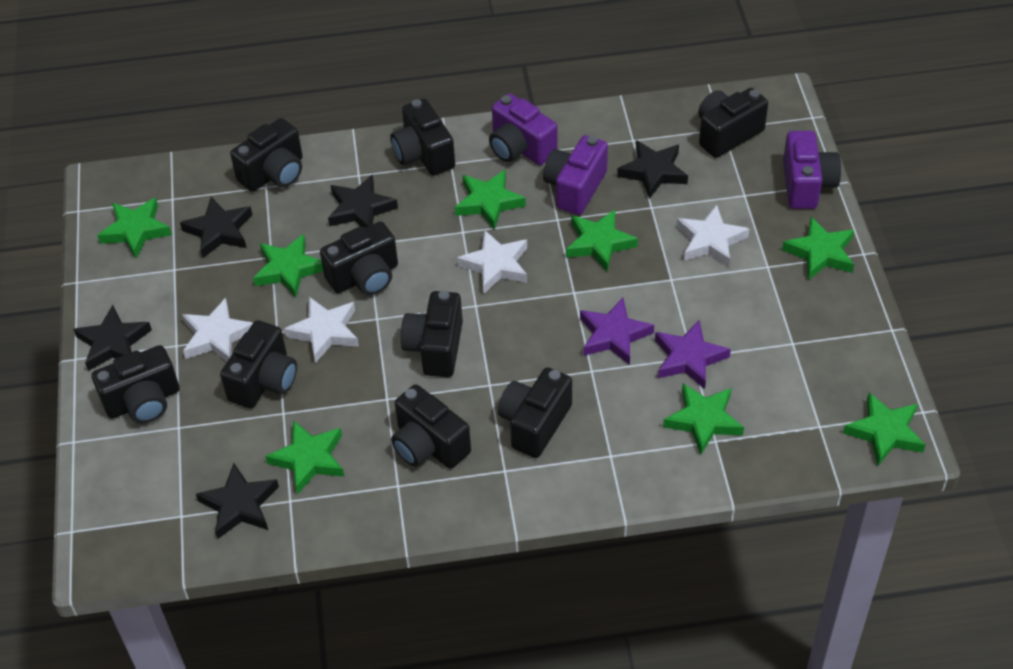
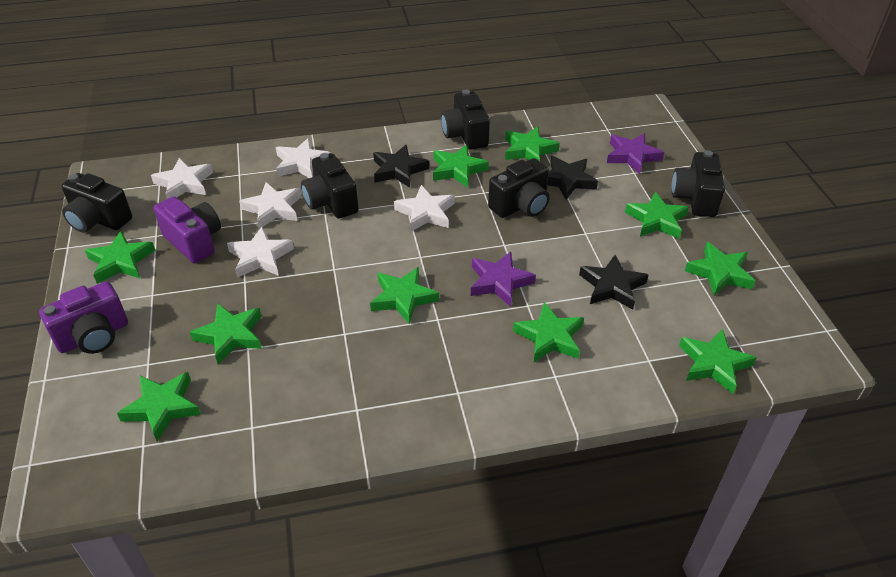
black camera: [92,345,180,423] [220,320,297,409] [230,118,303,192] [320,221,398,295] [390,99,455,176] [391,384,471,469] [401,291,463,377] [498,368,572,458] [698,88,768,158] = 9 -> [61,173,132,233] [301,153,358,219] [441,89,490,150] [488,158,550,218] [671,150,725,217] = 5
black star: [74,305,152,371] [180,197,252,258] [196,463,279,539] [328,174,398,228] [617,140,688,199] = 5 -> [373,145,429,188] [547,156,598,200] [579,255,648,310] = 3
green star: [97,198,172,258] [253,234,323,298] [265,420,344,495] [455,169,526,230] [566,210,638,271] [663,384,744,454] [782,217,854,280] [843,393,926,466] = 8 -> [85,231,156,284] [117,372,201,441] [190,304,262,364] [370,267,439,324] [433,145,489,188] [505,126,560,161] [513,302,584,362] [625,192,689,239] [679,329,757,394] [685,242,755,296] = 10
purple camera: [489,93,558,165] [543,135,608,215] [783,131,841,209] = 3 -> [39,281,128,354] [154,196,221,264] = 2
white star: [182,298,253,361] [284,297,359,363] [457,230,527,293] [676,205,750,267] = 4 -> [151,158,213,199] [227,227,294,278] [239,182,301,229] [276,138,331,178] [394,185,455,232] = 5

